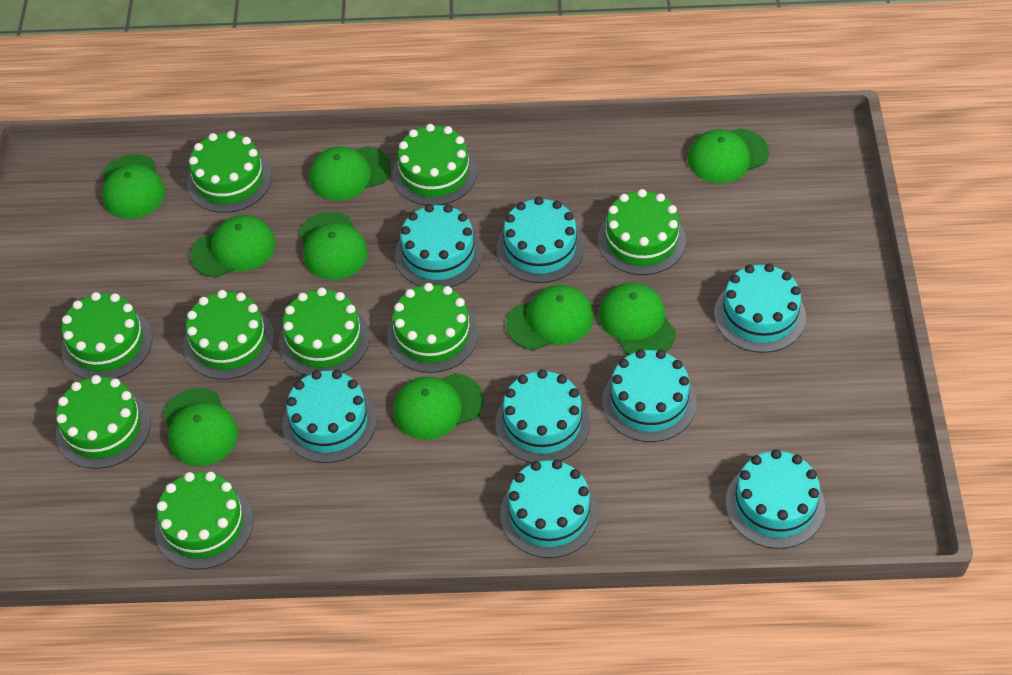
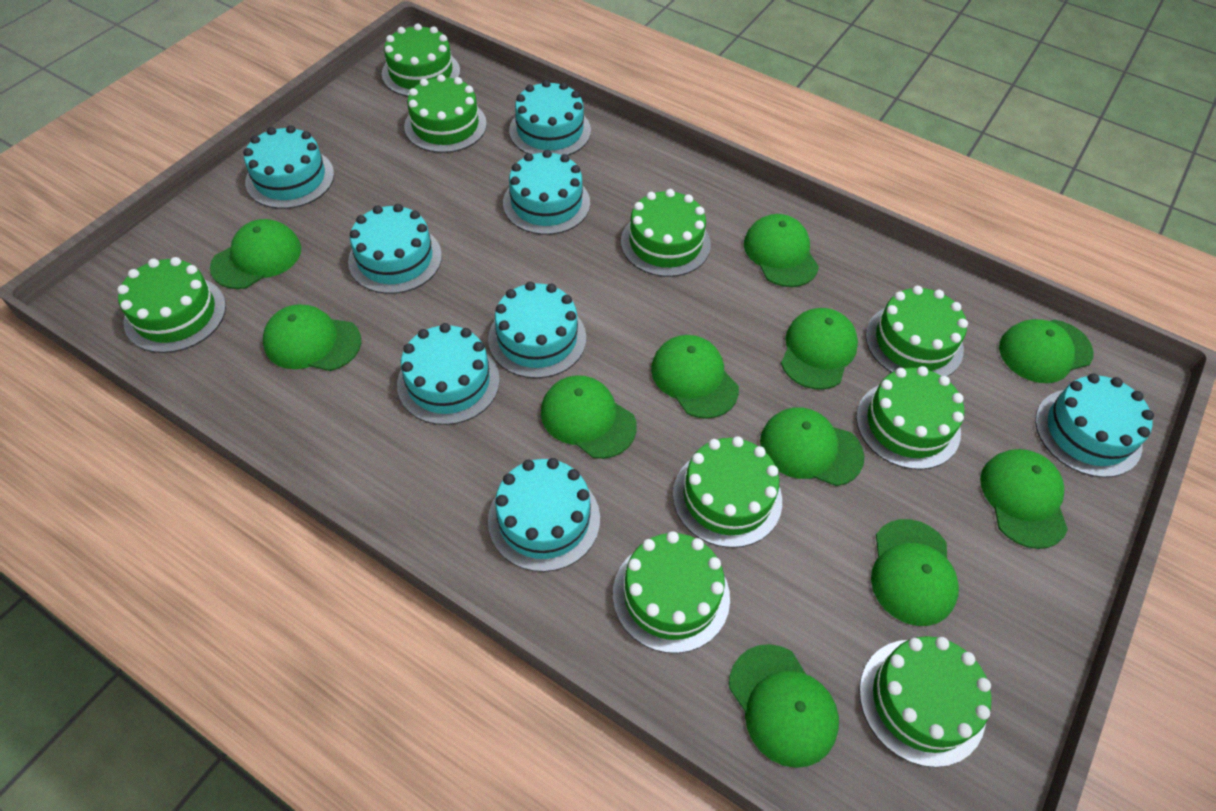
green cap: [103,154,165,219] [163,388,238,466] [190,215,276,278] [299,212,368,280] [309,146,391,201] [393,373,484,440] [506,285,594,350] [599,283,676,355] [688,128,769,183] = 9 -> [210,219,301,289] [263,304,361,371] [541,375,637,459] [651,335,739,419] [729,644,839,768] [744,214,819,287] [760,407,864,486] [781,308,858,389] [871,519,959,626] [980,449,1068,549] [999,319,1094,383] = 11

